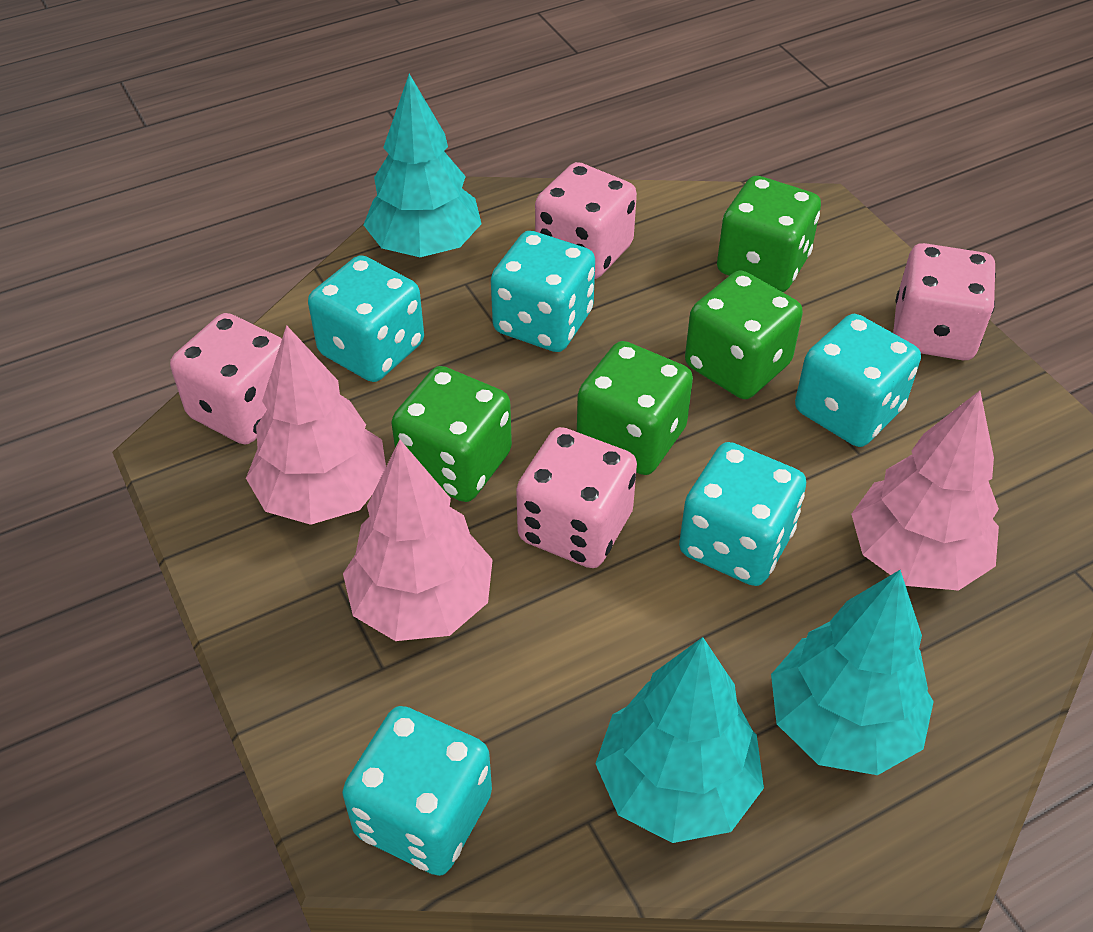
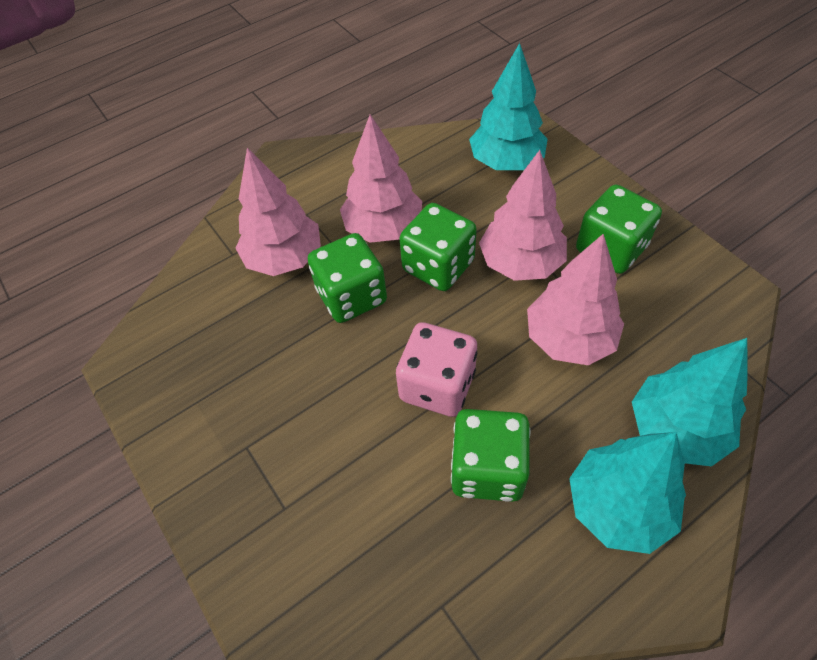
pink dice: [170,313,282,444] [516,427,637,568] [535,162,637,279] [893,243,996,360] = 4 -> [396,322,477,417] = 1
pink tree: [246,325,386,525] [343,440,493,641] [851,391,999,591] = 3 -> [235,148,321,276] [340,114,422,243] [479,150,567,281] [527,234,624,365] = 4
turquoise dice: [308,255,424,382] [342,706,492,876] [491,231,595,352] [679,442,806,586] [795,314,921,447] = 5 -> none = 0

